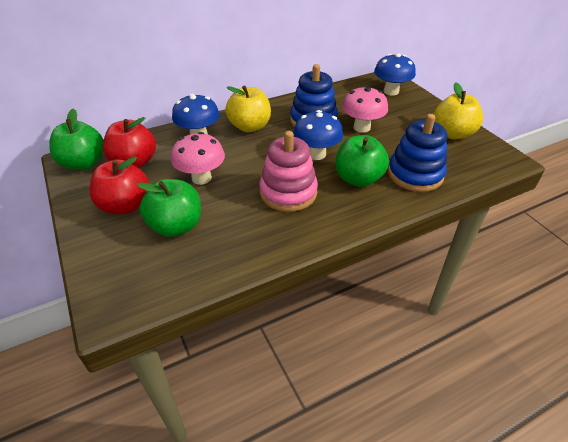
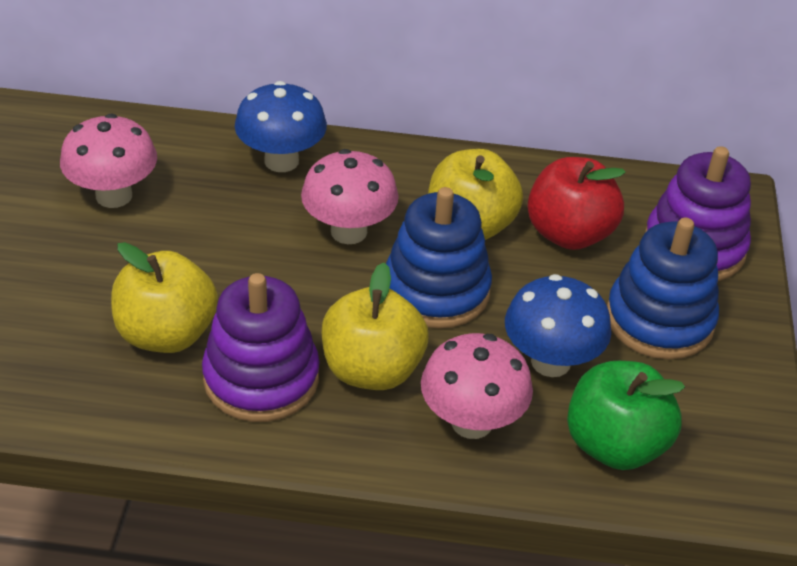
blue mushroom: [172,94,220,134] [293,110,343,160] [374,53,416,96] = 3 -> [235,81,327,172] [505,274,612,377] = 2
green apple: [49,109,104,170] [137,179,201,237] [336,135,389,187] = 3 -> [567,361,685,470] = 1
pink mushroom: [171,132,225,185] [342,86,388,133] = 2 -> [60,113,157,208] [301,149,399,244] [421,333,533,439] = 3
pink stacking toy: [259,131,318,212] = 1 -> none = 0
purple stacking toy: none = 0 -> [202,273,320,422] [645,146,751,281] = 2
red apple: [89,157,149,214] [103,117,156,168] = 2 -> [528,157,626,250] = 1
yellow apple: [225,86,271,132] [434,83,483,139] = 2 -> [111,242,218,353] [322,263,428,390] [428,149,523,240] = 3

